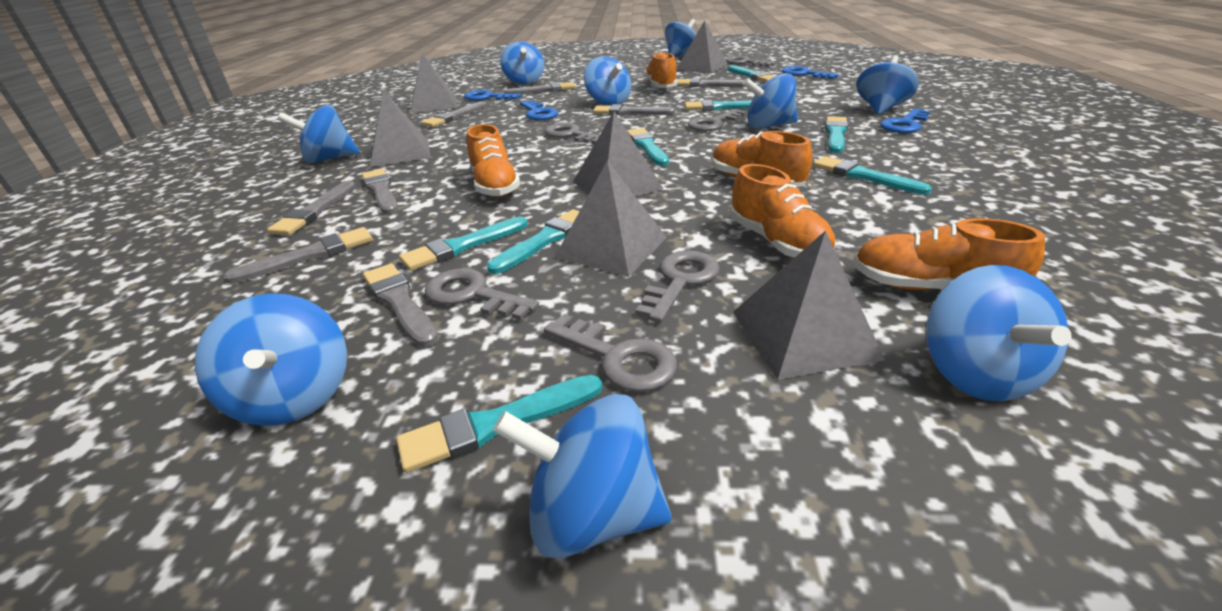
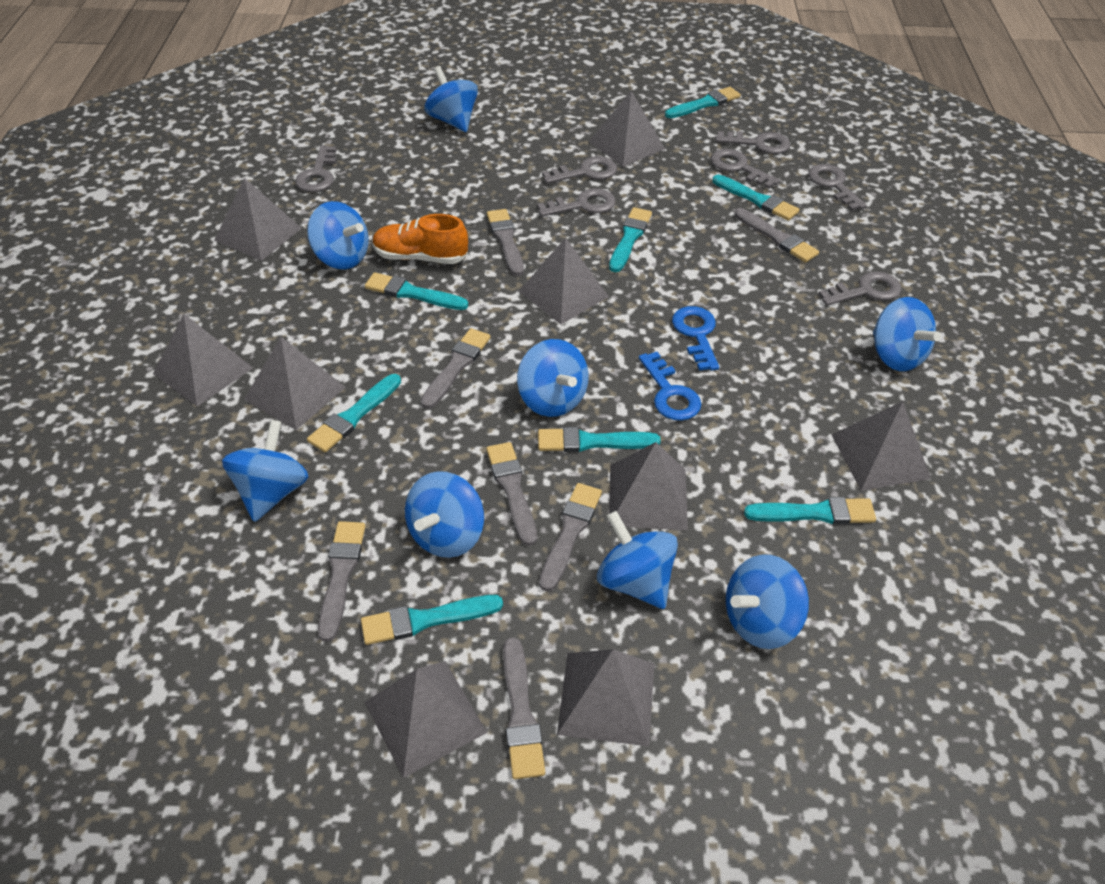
blue key: [464,90,522,101] [520,100,558,120] [782,66,839,79] [880,108,930,133] = 4 -> [639,352,701,421] [672,306,719,371] = 2
blue spinning top: [195,294,347,426] [278,105,360,163] [493,394,672,558] [500,41,544,85] [584,56,631,106] [665,19,696,57] [743,73,798,129] [857,55,919,115] [926,265,1072,401] = 9 -> [222,420,308,522] [307,201,369,269] [405,471,484,558] [424,66,478,132] [517,339,589,417] [597,511,678,609] [726,554,809,649] [873,297,941,371] = 8
grey brush: [224,227,373,284] [267,181,356,235] [362,169,398,214] [363,264,438,347] [421,101,487,127] [504,82,575,94] [593,104,675,115] [676,78,745,87] = 8 -> [318,521,366,642] [421,328,491,409] [486,442,537,546] [487,209,524,276] [503,637,545,779] [539,483,602,592] [734,208,819,263] = 7
grey key: [425,268,539,320] [544,314,677,392] [545,123,600,144] [635,250,720,323] [687,109,747,131] [725,56,775,67] = 6 -> [295,145,337,192] [537,188,616,217] [542,156,617,184] [711,149,780,189] [715,131,791,154] [808,164,867,211] [818,272,902,306] = 7
grey pyramid: [370,90,431,167] [410,53,457,114] [555,160,667,277] [573,111,663,197] [676,20,728,73] [733,231,885,380] = 6 -> [153,314,253,406] [214,178,302,261] [244,337,346,430] [364,661,487,778] [519,238,609,324] [557,649,654,746] [588,91,665,167] [609,442,688,530] [832,401,931,491] = 9
orange shoe: [467,124,520,197] [644,52,677,88] [712,131,812,187] [730,164,836,258] [853,218,1045,290] = 5 -> [372,214,468,264] = 1

